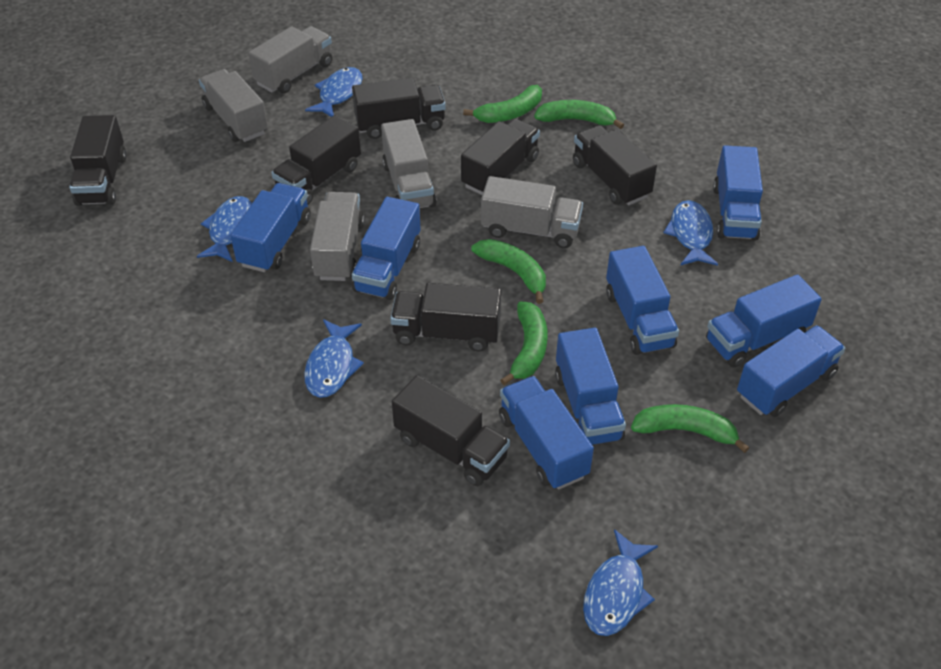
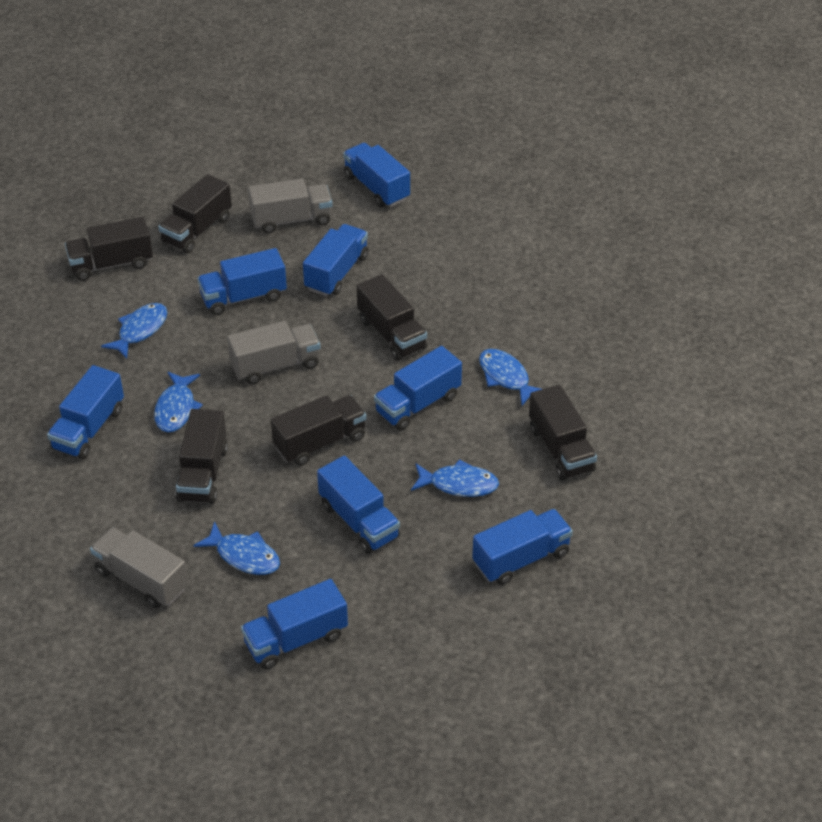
black truck: [69,115,127,206] [271,115,361,205] [352,78,446,139] [390,283,501,351] [392,375,510,486] [461,119,540,195] [573,125,657,205] = 7 -> [65,217,153,281] [158,174,232,253] [176,409,228,504] [271,395,367,466] [357,274,427,361] [529,385,597,480] = 6
green banana: [463,85,542,123] [472,239,546,304] [500,301,548,385] [534,100,624,129] [631,404,749,453] = 5 -> none = 0
grey truck: [199,69,268,142] [248,26,332,94] [310,192,365,281] [381,119,437,208] [481,176,583,248] = 5 -> [90,527,188,608] [227,321,321,384] [248,178,333,234] = 3

